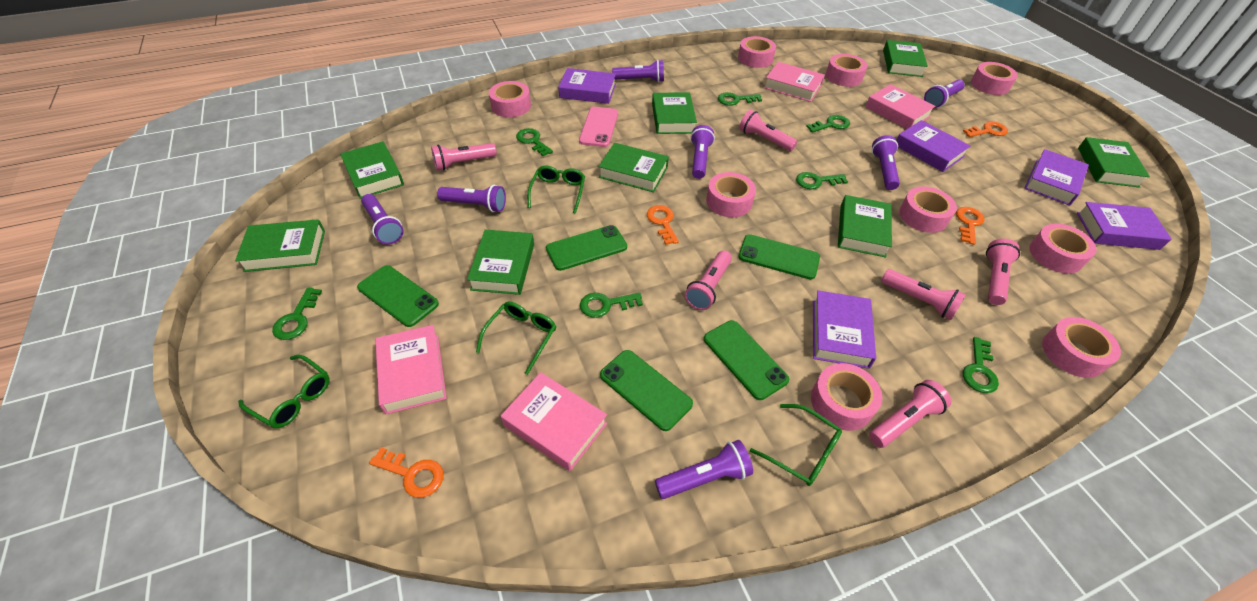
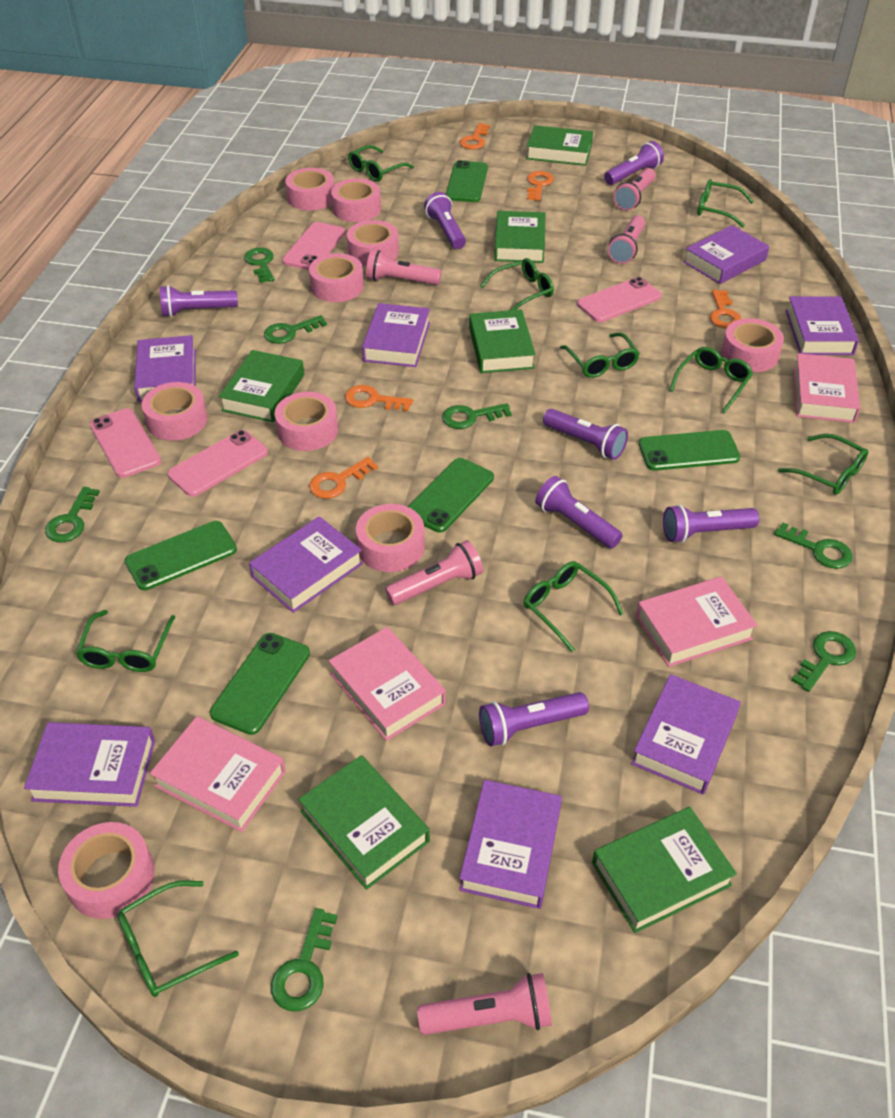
green book: [235,219,325,272] [340,141,404,199] [467,230,534,295] [598,143,669,192] [652,92,697,134] [838,195,892,258] [883,40,928,77] [1078,137,1150,188] = 8 -> [219,350,304,422] [298,755,430,890] [469,309,536,373] [494,211,545,263] [526,125,593,166] [592,807,737,933] = 6
green glasses: [238,354,330,428] [476,302,556,375] [527,166,585,214] [750,404,842,486] = 4 -> [76,610,175,672] [117,880,239,997] [348,145,414,182] [480,258,554,310] [524,561,624,652] [560,332,640,378] [669,347,753,414] [697,179,754,227] [778,434,868,495] = 9
orange key: [369,447,444,498] [647,205,679,245] [956,207,984,245] [963,122,1008,137] = 4 -> [309,457,378,499] [345,385,413,411] [460,123,490,150] [527,171,554,201] [710,290,741,328] = 5
pink flashlight: [431,143,497,171] [685,251,732,310] [739,109,797,151] [869,380,952,448] [881,269,966,320] [986,239,1020,305] = 6 -> [366,250,441,285] [385,540,483,605] [417,973,552,1035] [608,215,645,264] [613,168,656,211] = 5
pink phone: [579,107,618,147] = 1 -> [90,408,161,478] [167,430,268,497] [282,222,345,270] [577,277,662,322] = 4
purple book: [558,68,616,104] [813,290,876,369] [896,120,971,172] [1024,149,1089,206] [1077,202,1171,250] = 5 -> [24,722,155,807] [134,335,196,402] [249,516,363,613] [362,303,430,367] [459,780,562,909] [631,674,741,795] [684,225,769,284] [786,296,859,355] = 8

